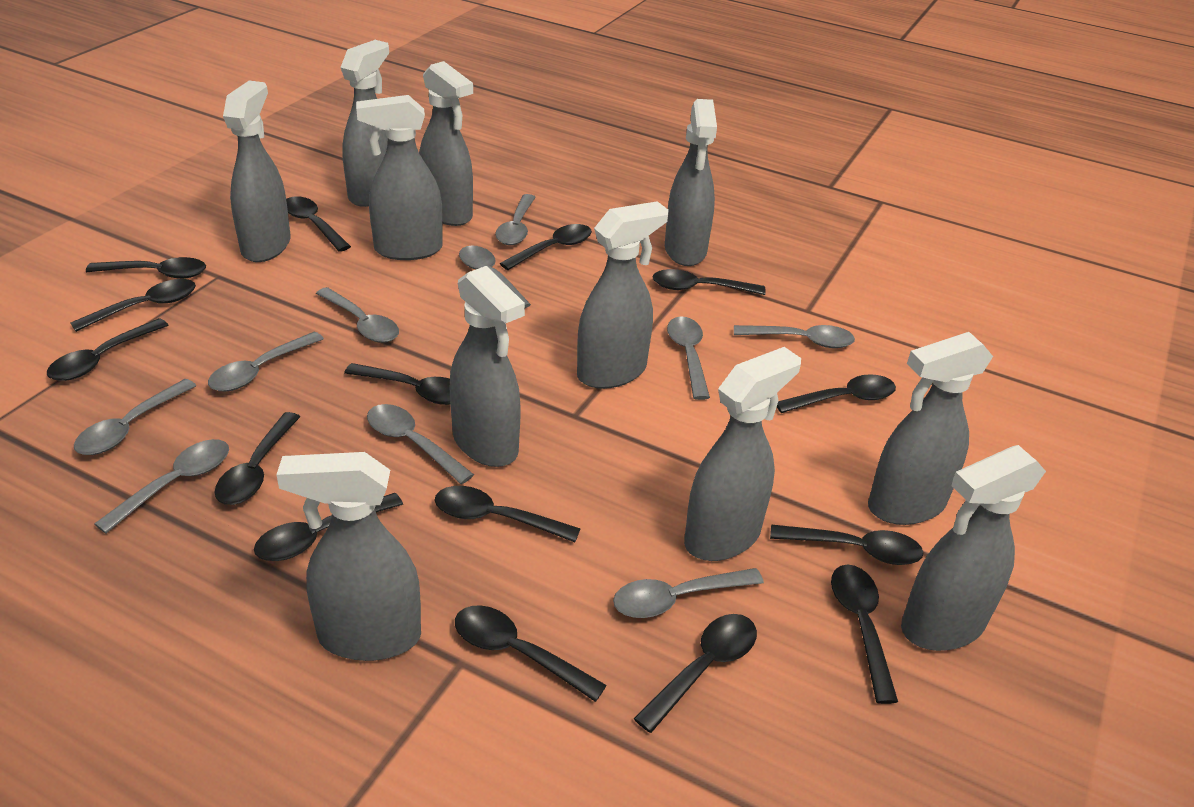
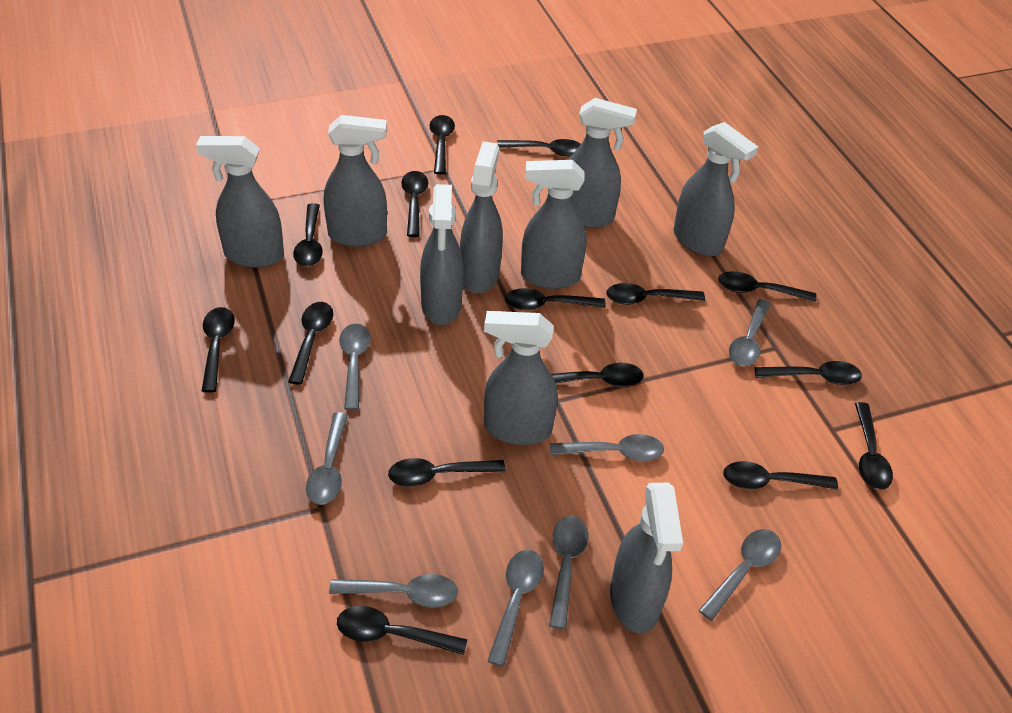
grey spoon: [74,379,196,455] [94,439,229,533] [208,332,324,392] [316,287,399,343] [367,404,474,484] [459,246,531,308] [495,194,536,245] [613,568,764,618] [667,316,710,400] [734,325,855,348] = 10 -> [306,412,348,505] [329,574,458,608] [339,324,371,410] [487,550,544,667] [549,516,588,629] [550,434,664,461] [698,529,781,621] [729,299,771,366] = 8
grey spray bottle: [223,81,291,262] [277,452,421,661] [340,40,389,207] [356,95,443,260] [419,61,473,226] [450,266,525,467] [577,201,669,389] [665,99,717,266] [684,347,801,561] [868,332,993,525] [901,445,1046,651] = 11 -> [196,136,284,268] [324,115,387,247] [420,184,464,325] [460,141,503,293] [484,311,558,445] [521,160,587,289] [568,98,637,228] [610,483,683,634] [674,122,758,256] = 9

